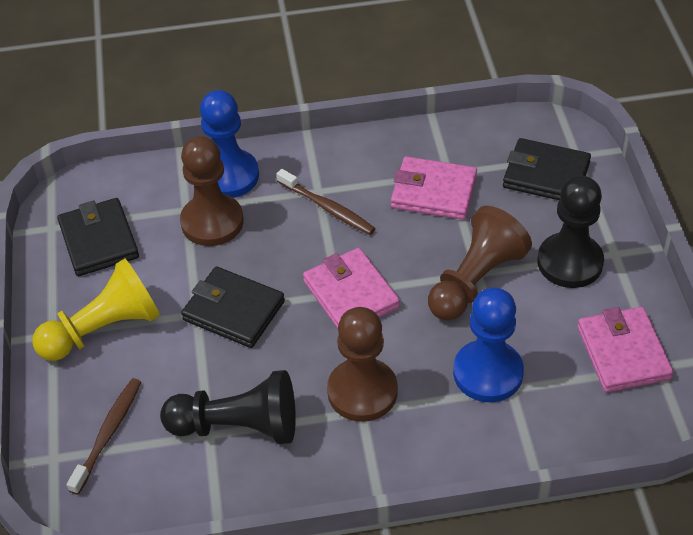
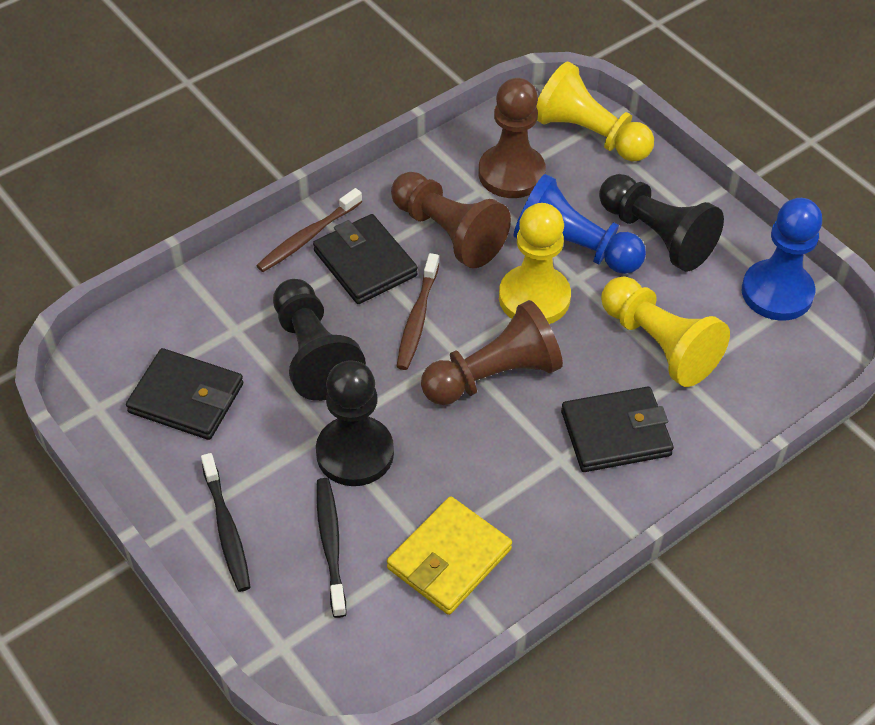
black pawn: [160,370,296,444] [537,176,604,288] = 2 -> [273,279,366,401] [316,360,394,486] [599,174,724,272] = 3
black toothbrush: none = 0 -> [201,453,251,592] [316,478,347,618] = 2
pink wallet: [303,248,400,329] [391,156,477,220] [577,307,673,393] = 3 -> none = 0
yellow pawn: [33,259,160,361] = 1 -> [499,203,571,324] [536,62,654,162] [601,277,730,387] = 3
yellow wallet: none = 0 -> [387,496,512,615] = 1

